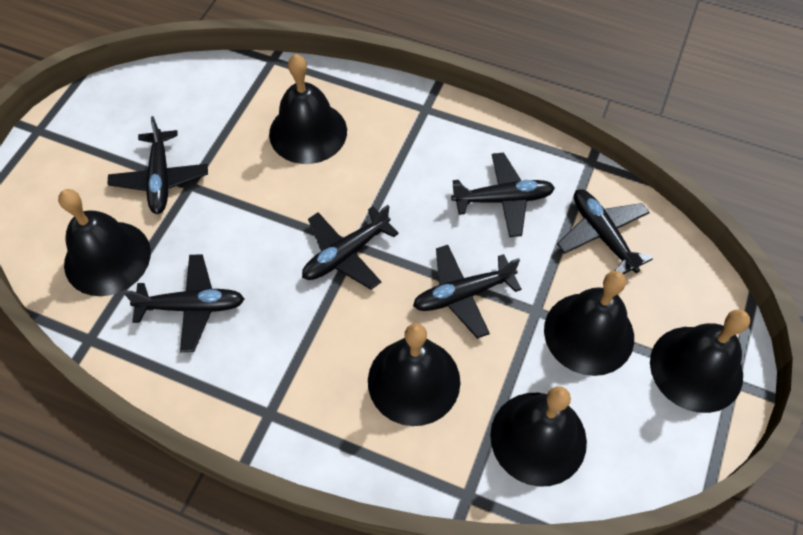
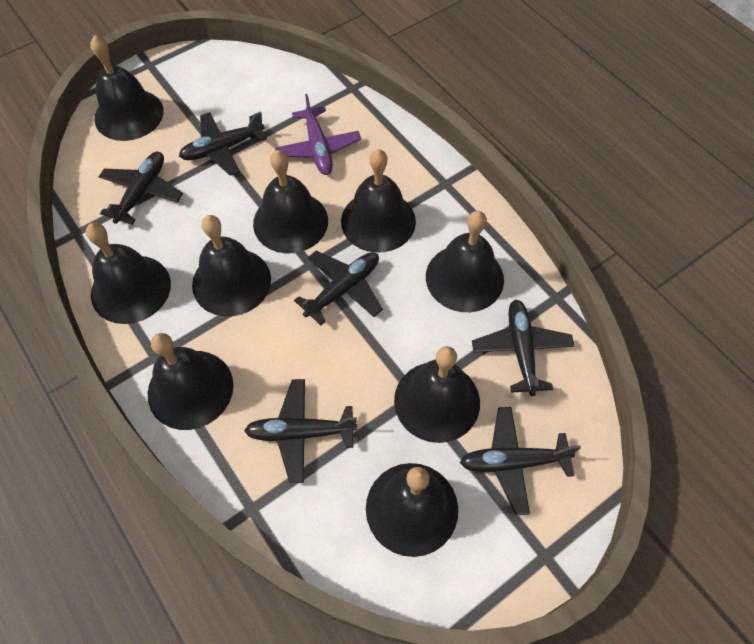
black bell: [58,189,151,296] [269,54,347,164] [368,323,460,426] [490,386,587,487] [544,271,634,376] [650,309,750,413] = 6 -> [86,223,171,324] [90,35,164,141] [147,333,233,430] [192,215,271,316] [253,150,328,253] [341,149,416,253] [366,463,458,557] [394,346,480,443] [426,211,504,312] = 9
purple plane: none = 0 -> [275,94,361,175] = 1

